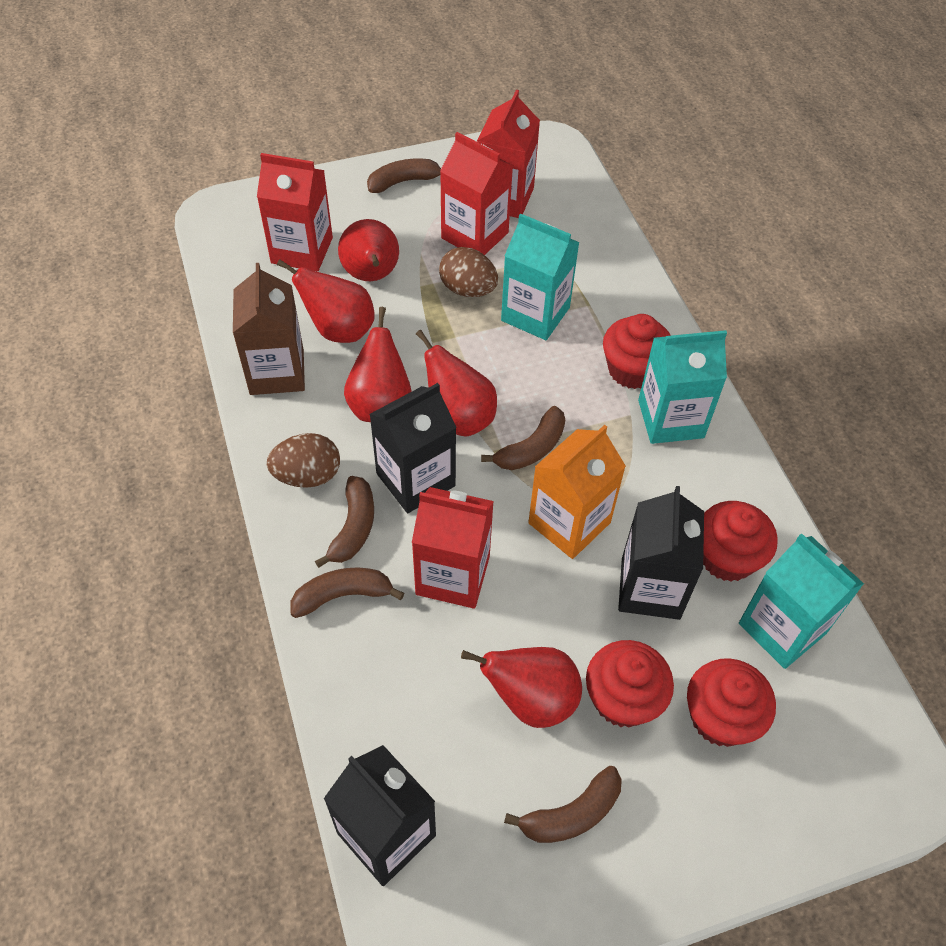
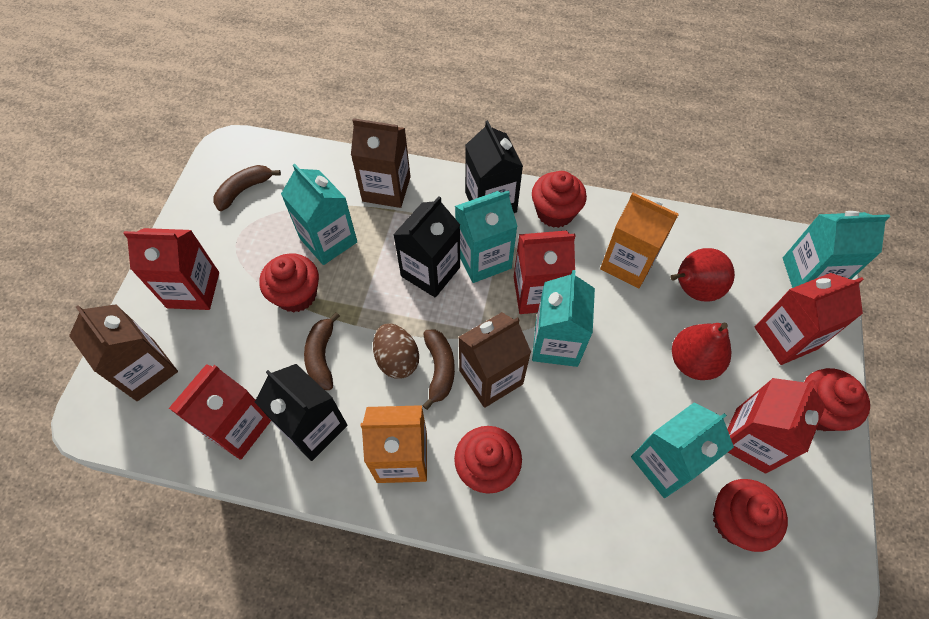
brown banana: [290,567,404,618] [315,476,374,568] [367,158,441,193] [481,406,565,470] [504,766,622,843] = 5 -> [214,165,281,211] [304,312,340,390] [423,330,455,410] = 3
brown carton: [233,263,305,395] = 1 -> [69,304,178,401] [351,118,411,208] [458,312,531,408] = 3
brown egg: [267,433,340,488] [439,247,498,297] = 2 -> [373,324,419,379] = 1
orange carton: [528,425,626,559] = 1 -> [361,405,427,483] [600,192,679,288] = 2
red carton: [257,153,333,272] [412,487,494,609] [440,132,513,255] [477,90,540,218] = 4 -> [123,228,219,310] [169,364,271,460] [514,230,576,314] [727,378,825,474] [755,273,864,365] = 5
red cupcake: [586,640,674,728] [603,314,671,389] [687,658,776,747] [703,501,778,582] = 4 -> [259,253,319,313] [454,426,522,494] [532,171,587,228] [713,479,788,552] [804,368,870,431] = 5
red pear: [277,259,374,343] [338,219,399,281] [344,307,411,422] [416,330,497,437] [461,647,582,728] = 5 -> [670,248,735,302] [672,323,731,380] = 2
turquoise carton: [501,213,580,340] [638,330,727,444] [739,533,864,669] = 3 -> [281,164,357,265] [455,190,518,283] [532,270,595,367] [631,402,734,498] [783,211,890,288] = 5

